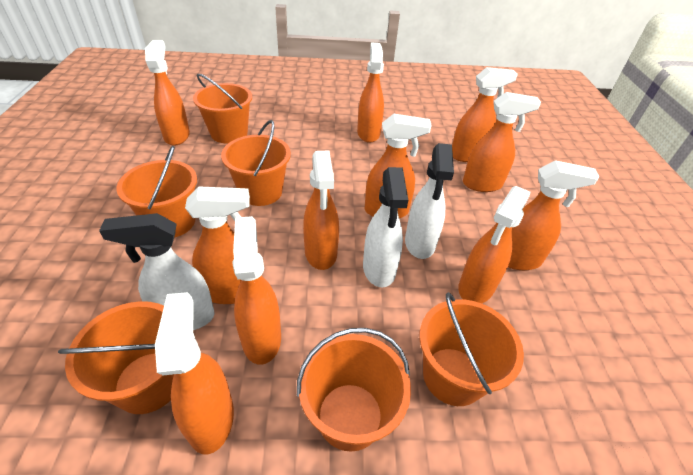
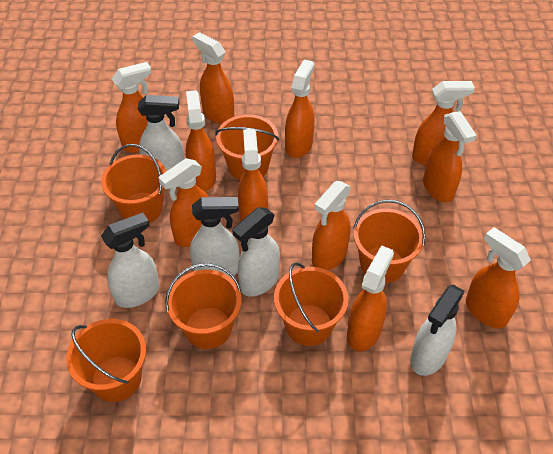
white spray bottle: [99,213,214,330] [363,167,408,287] [405,143,454,259] = 3 -> [101,213,159,308] [138,95,185,171] [190,197,239,278] [232,207,280,297] [410,285,465,376] = 5

